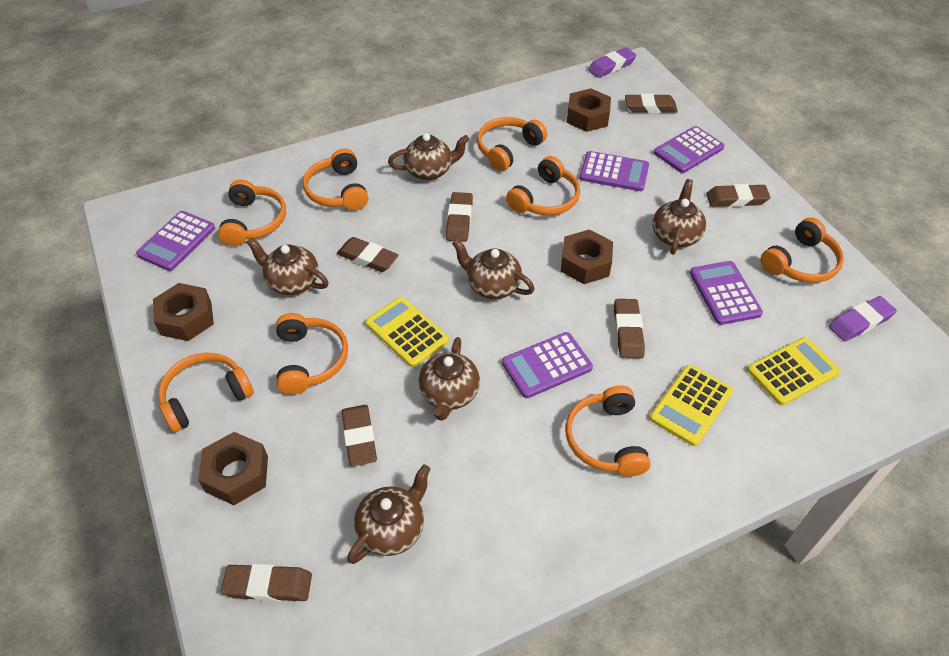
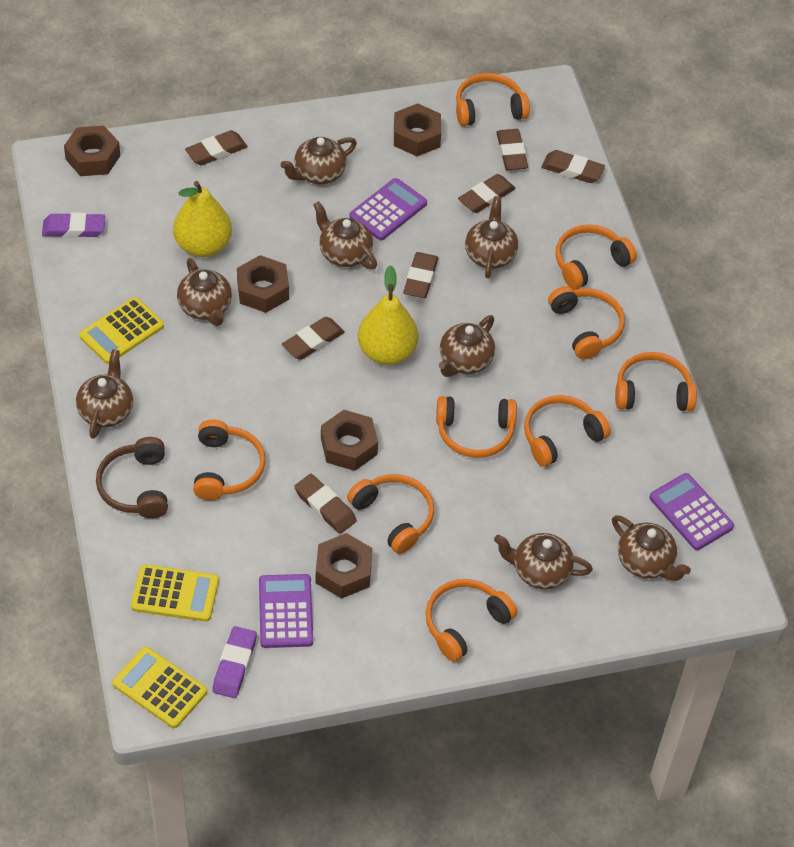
brown headphones: none = 0 -> [96,437,168,518] = 1
brown nut: [153,283,214,341] [198,432,268,505] [561,229,613,284] [567,88,611,132] = 4 -> [64,126,120,176] [237,255,289,313] [315,533,373,599] [321,410,378,471] [394,103,441,156] = 5
brown teapot: [246,237,328,295] [347,464,431,564] [388,133,470,180] [418,337,480,421] [452,239,535,299] [653,179,706,255] = 6 -> [76,349,133,439] [177,258,232,326] [280,137,357,184] [313,201,377,269] [439,315,495,377] [465,196,518,278] [494,533,593,589] [612,515,691,581] = 8
orange headphones: [158,352,254,433] [218,179,286,246] [276,313,348,395] [303,148,368,210] [477,117,547,171] [506,156,580,215] [565,386,651,477] [760,218,844,283] = 8 -> [193,419,266,500] [347,474,434,554] [426,579,517,662] [436,396,517,458] [456,73,530,126] [524,395,611,467] [548,286,625,359] [555,225,637,290] [615,352,697,411] = 9
purple calculator: [136,211,215,271] [502,332,593,398] [580,151,649,191] [654,126,724,173] [690,261,763,325] = 5 -> [259,574,313,648] [349,178,427,240] [649,473,734,550] = 3
yellow pear: none = 0 -> [173,181,232,257] [358,265,418,365] = 2

